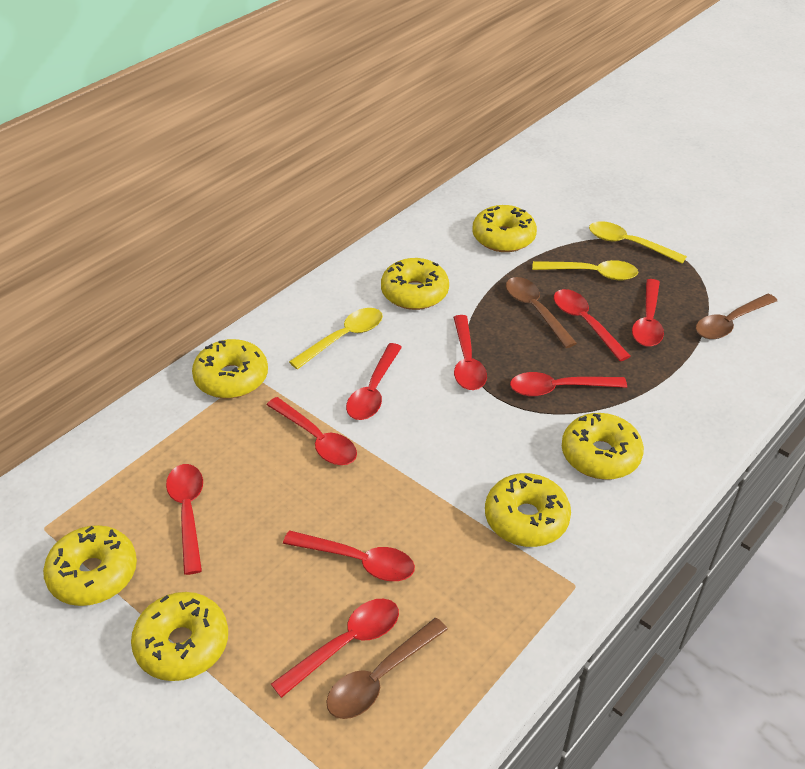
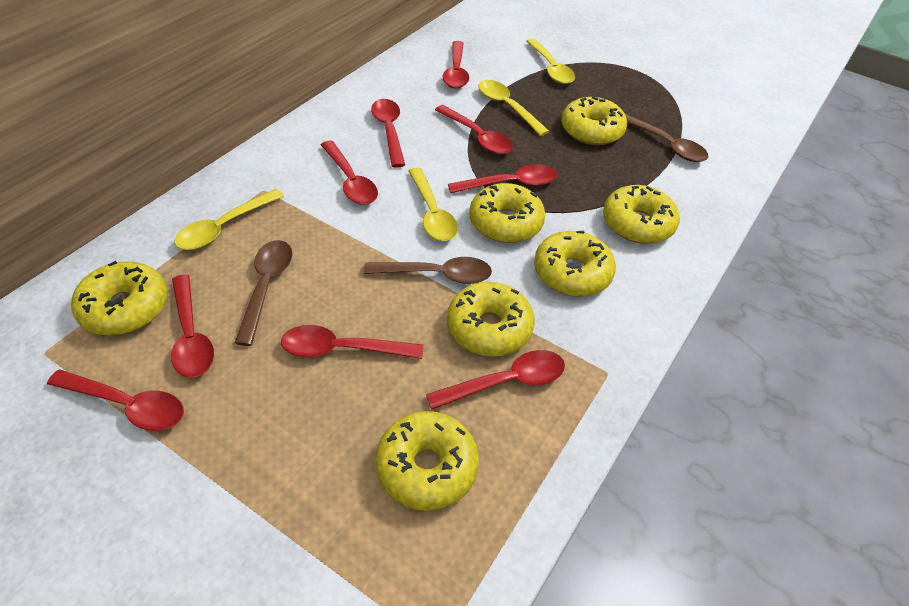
yellow spoon: [289,308,383,369] [532,260,638,280] [589,221,687,264] = 3 -> [174,189,284,250] [409,167,458,241] [479,80,550,136] [526,38,575,84] = 4

